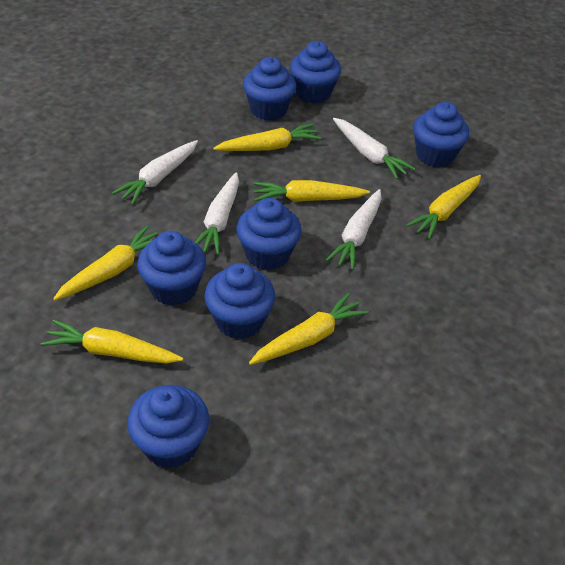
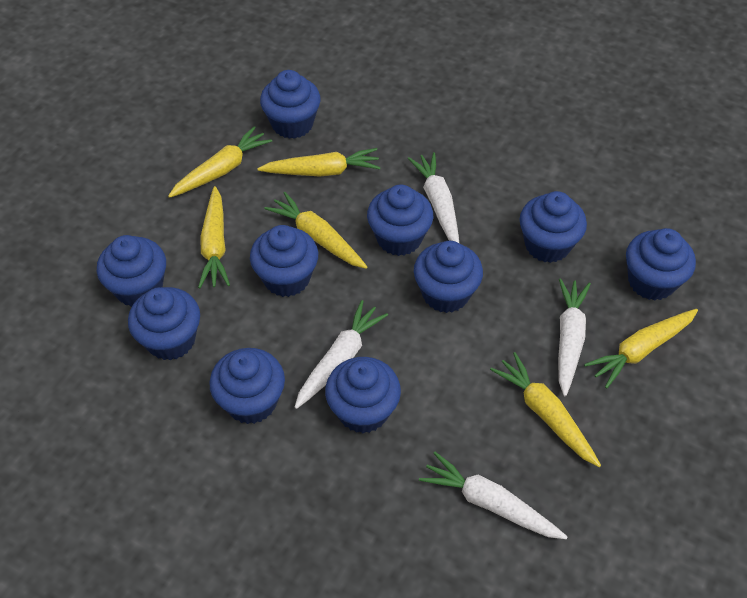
blue cupcake: [127,385,209,468] [137,231,206,306] [204,263,275,339] [237,198,302,270] [243,57,296,121] [290,41,341,103] [413,102,469,167] = 7 -> [97,235,166,307] [128,287,200,360] [209,348,285,424] [250,225,318,297] [260,70,321,139] [325,357,401,433] [367,185,433,256] [414,241,483,313] [520,191,587,263] [626,228,696,301] = 10

